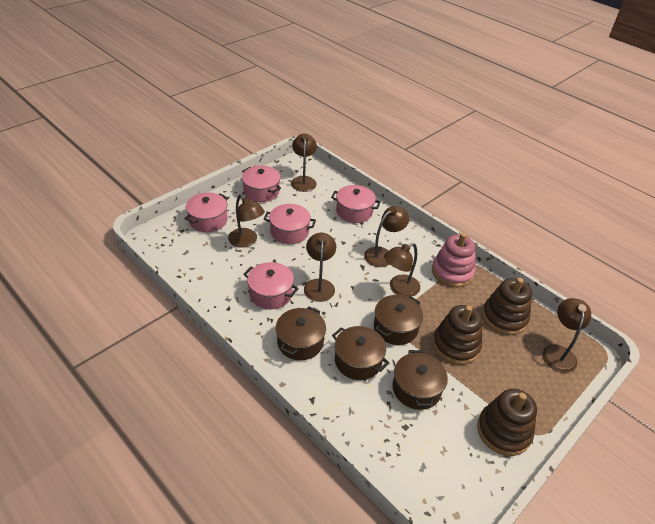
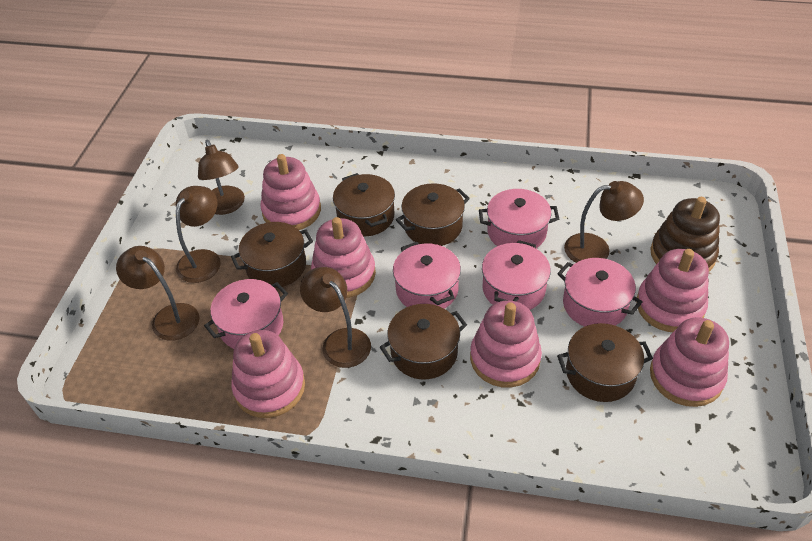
brown lamp: [228,194,265,248] [291,134,317,192] [304,233,336,302] [364,206,409,267] [384,243,420,297] [543,298,591,373] = 6 -> [116,246,200,341] [176,186,221,283] [198,140,245,215] [300,267,371,368] [564,181,644,263] = 5
brown pot: [276,306,326,360] [332,326,389,380] [374,295,423,345] [393,350,448,410] = 4 -> [231,222,313,288] [333,173,395,236] [380,304,467,379] [396,183,470,246] [557,323,653,402] = 5
brown stacking toy: [433,305,482,365] [477,389,537,456] [482,278,532,335] = 3 -> [651,197,720,272] = 1
pink stacking toy: [432,233,475,287] = 1 -> [231,330,305,418] [260,154,321,230] [311,217,376,298] [470,301,542,388] [636,249,709,332] [650,317,729,407] = 6

